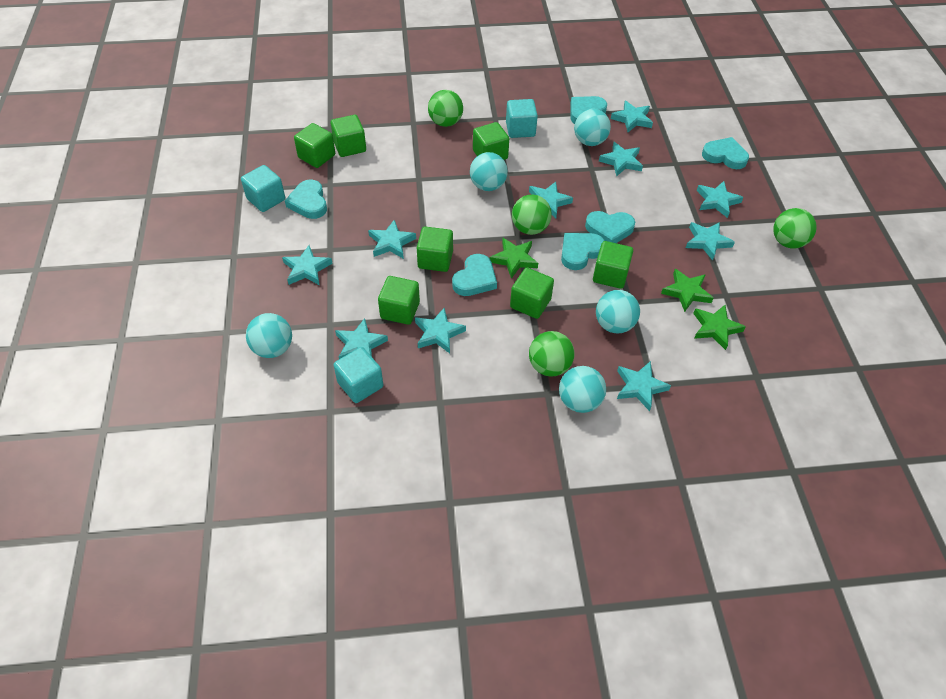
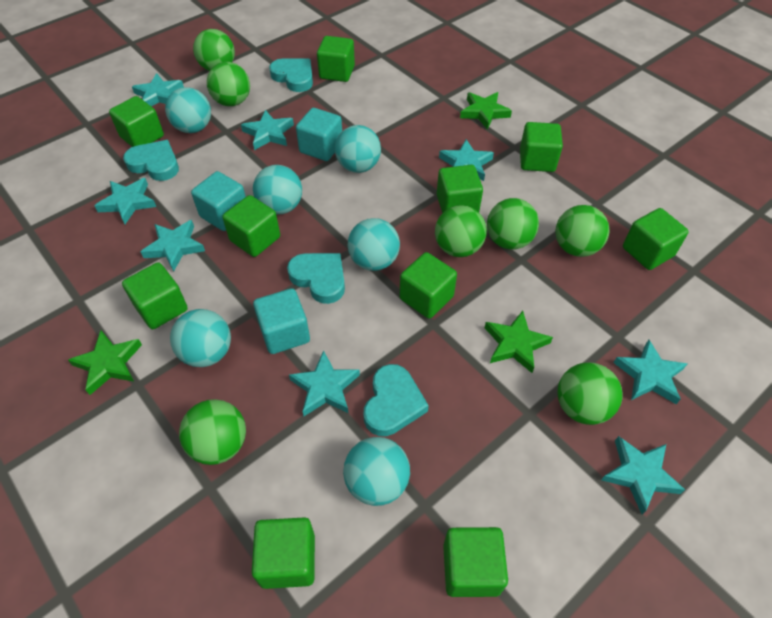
green ball: [428,90,463,127] [512,195,552,235] [529,331,575,377] [773,208,817,248] = 4 -> [179,399,246,465] [193,29,235,71] [207,62,250,106] [435,205,487,257] [487,198,539,250] [555,205,609,257] [558,363,623,425] = 7
green cube: [294,123,335,168] [330,115,366,157] [378,276,420,325] [417,227,453,272] [473,122,509,160] [510,268,554,319] [593,241,633,289] = 7 -> [109,96,164,147] [122,262,188,329] [222,195,280,257] [252,517,315,589] [317,36,355,82] [400,252,457,319] [437,165,483,213] [443,527,508,597] [520,122,563,172] [623,208,689,270] = 10
turquoise ball: [246,313,292,358] [470,152,508,191] [559,366,606,413] [574,109,611,146] [596,290,640,333] = 5 -> [165,87,211,133] [170,309,231,367] [253,165,302,214] [335,125,381,173] [343,437,410,506] [348,218,400,271] = 6
turquoise heart: [285,179,327,219] [452,254,497,296] [561,233,605,270] [570,96,607,124] [585,211,635,243] [702,137,749,169] = 6 -> [123,140,179,181] [269,58,313,92] [287,253,345,304] [364,364,429,436] = 4
turquoise star: [282,245,333,285] [335,318,388,359] [368,220,416,259] [415,308,466,354] [529,182,573,218] [599,142,643,177] [611,101,653,132] [617,361,671,411] [686,222,735,260] [697,181,744,218] = 10 -> [94,178,156,224] [132,73,184,106] [141,220,205,271] [241,110,294,150] [289,350,360,416] [439,139,494,181] [601,436,685,514] [613,340,687,404] = 8

